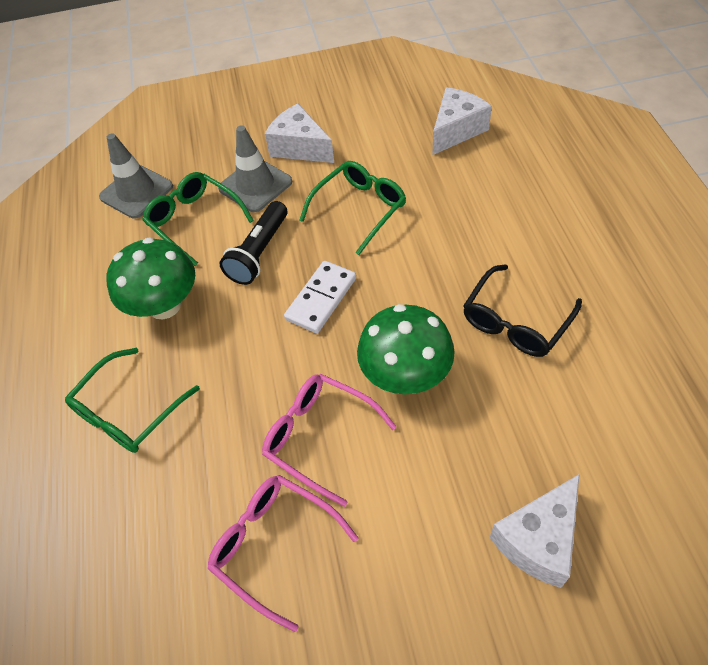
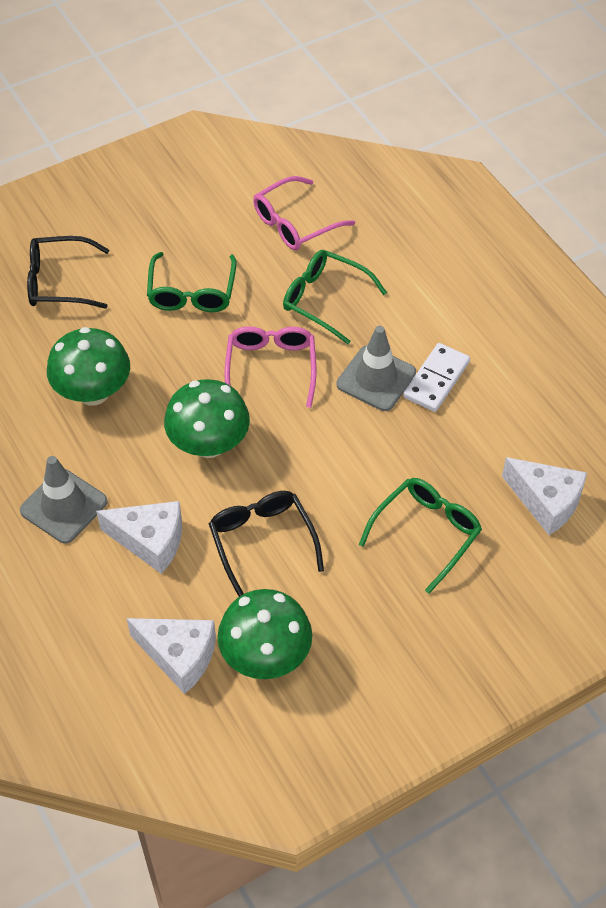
black flashlight: [219,201,287,285] = 1 -> none = 0
black glasses: [463,264,582,357] = 1 -> [27,236,109,309] [209,491,324,597] = 2
green mushroom: [106,237,195,319] [357,304,455,394] = 2 -> [47,327,130,406] [164,379,250,458] [217,589,312,679] = 3

